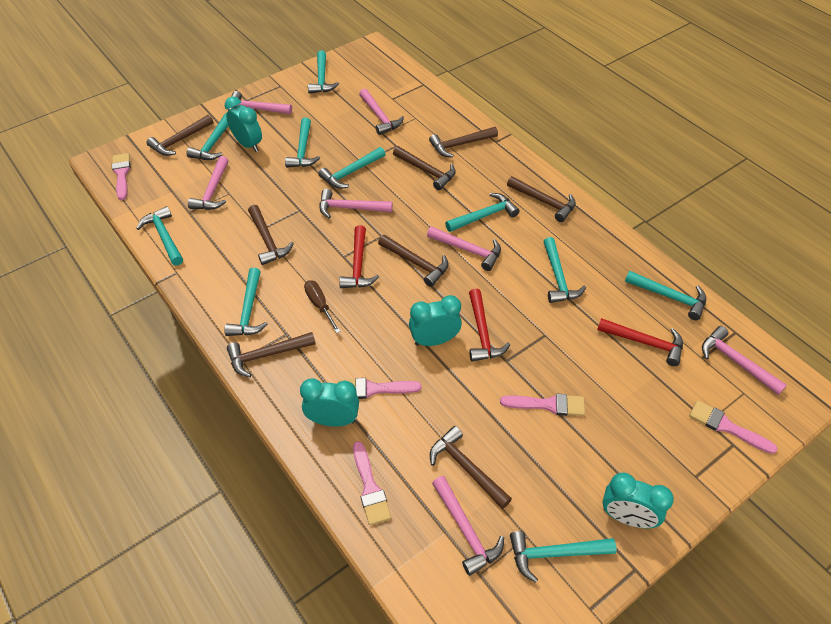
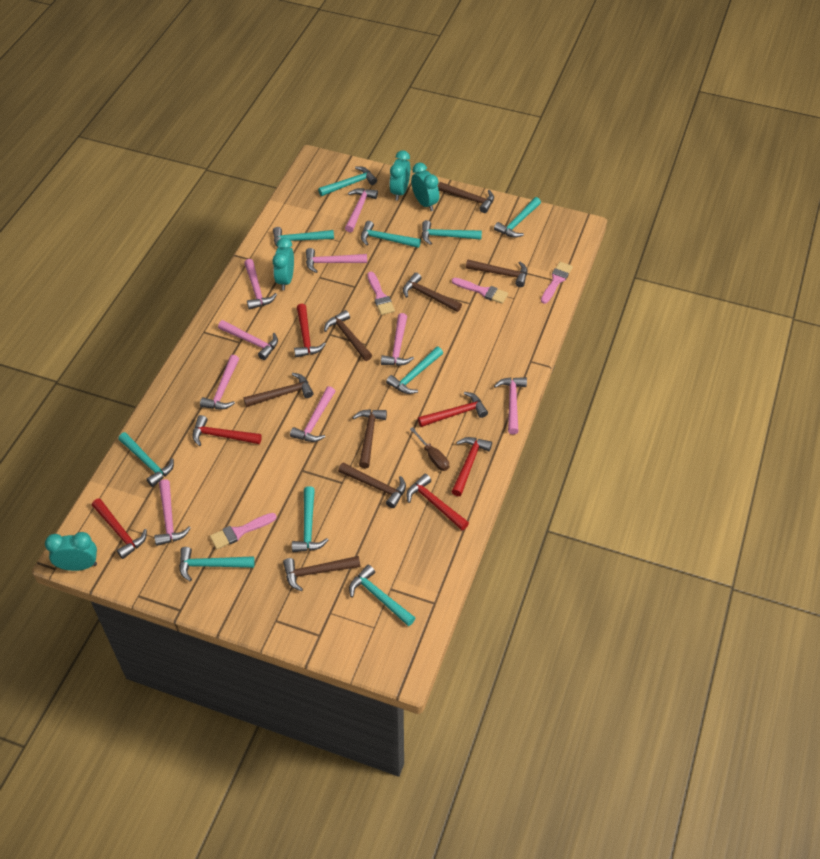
pink brush: [112,153,131,200] [339,378,421,399] [353,441,391,525] [500,394,585,416] [689,400,778,454] = 5 -> [210,513,277,549] [368,272,395,315] [452,278,508,304] [541,262,573,304] = 4
pink hammer: [188,156,229,210] [227,91,292,114] [320,189,393,218] [359,89,404,135] [427,226,501,271] [432,476,504,576] [702,326,787,395] = 7 -> [154,479,191,546] [200,355,239,409] [218,320,278,360] [244,259,277,310] [290,386,335,442] [306,248,367,273] [345,188,378,232] [381,313,414,366] [494,377,527,434] = 9
red hammer: [339,225,379,288] [469,289,510,361] [597,318,683,366] = 3 -> [92,498,147,559] [192,415,262,446] [294,304,326,357] [406,474,469,530] [418,392,488,427] [451,437,492,496] = 6

